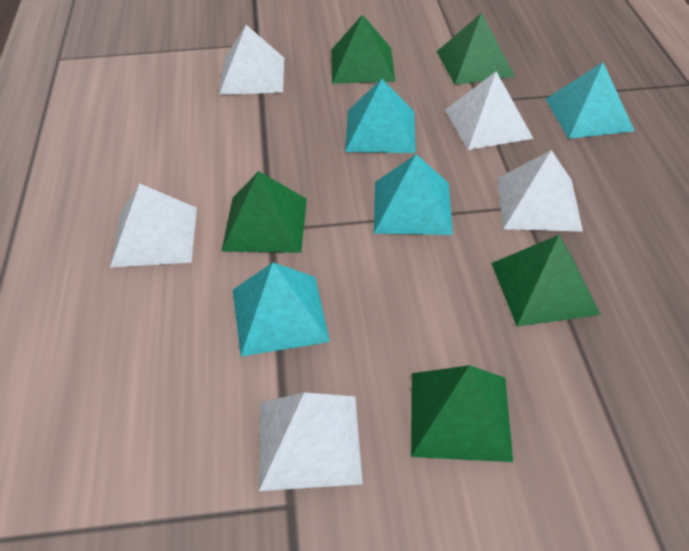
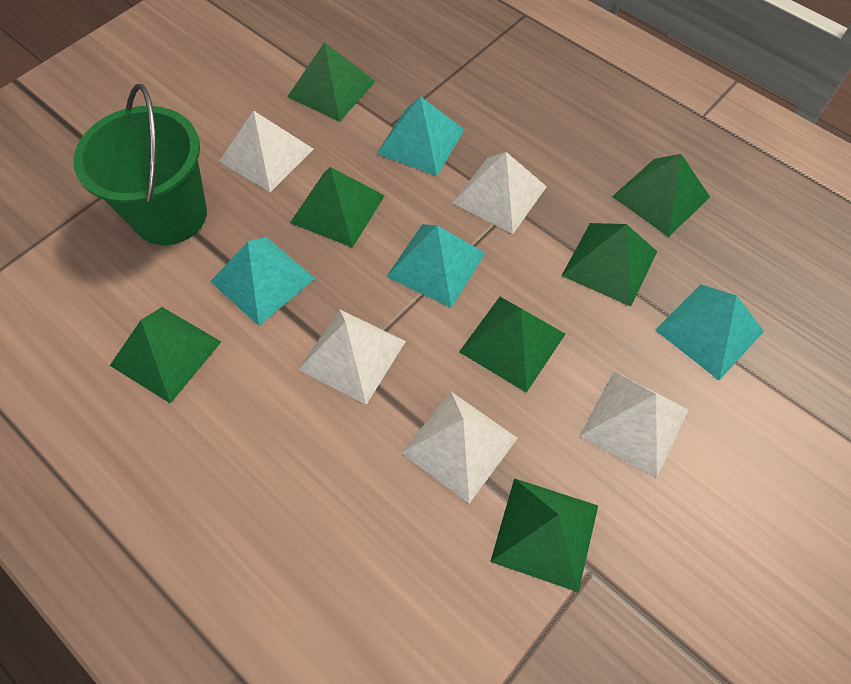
green bucket: none = 0 -> [73,84,207,245] = 1
green pyramid: [221,171,307,253] [331,14,395,84] [411,365,513,462] [437,13,515,85] [491,235,601,327] = 5 -> [110,307,221,404] [287,42,375,122] [290,167,385,248] [459,297,565,393] [490,478,598,592] [562,223,657,306] [612,154,710,237] = 7

